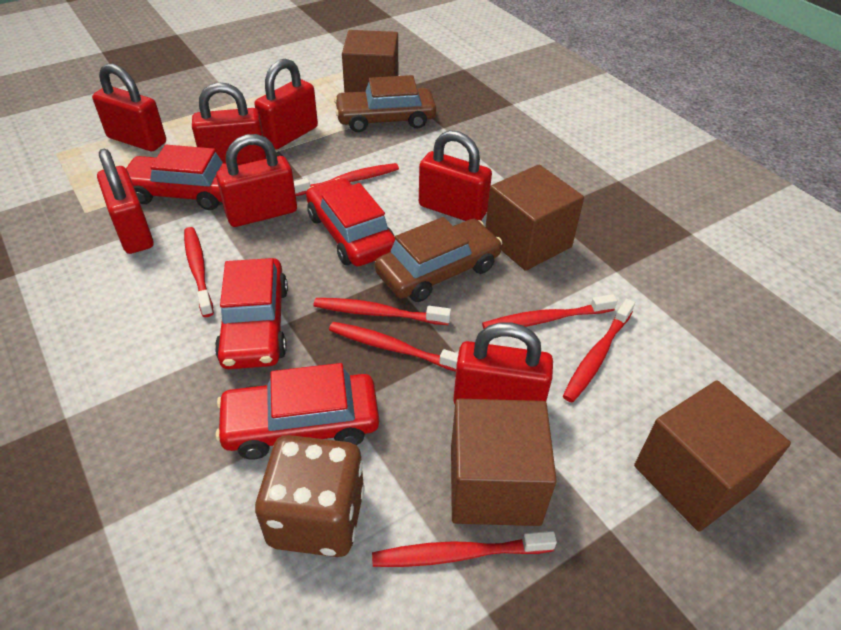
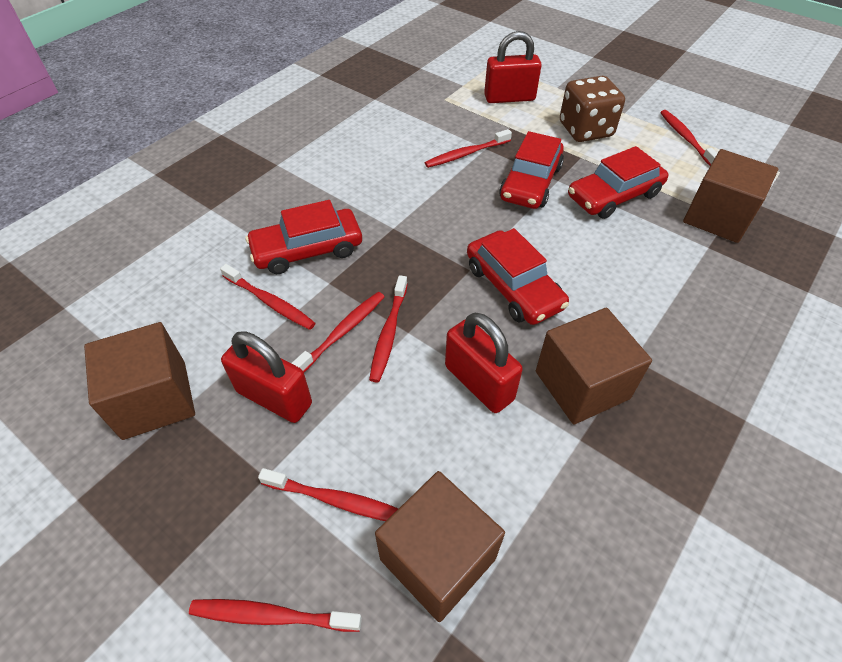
brown car: [334,75,436,132] [375,217,502,302] = 2 -> none = 0
red padlock: [92,63,166,151] [97,149,154,254] [192,82,266,165] [216,134,297,227] [254,59,318,150] [419,130,492,221] [453,322,553,404] = 7 -> [221,331,312,423] [445,312,523,413] [484,31,541,103] = 3

